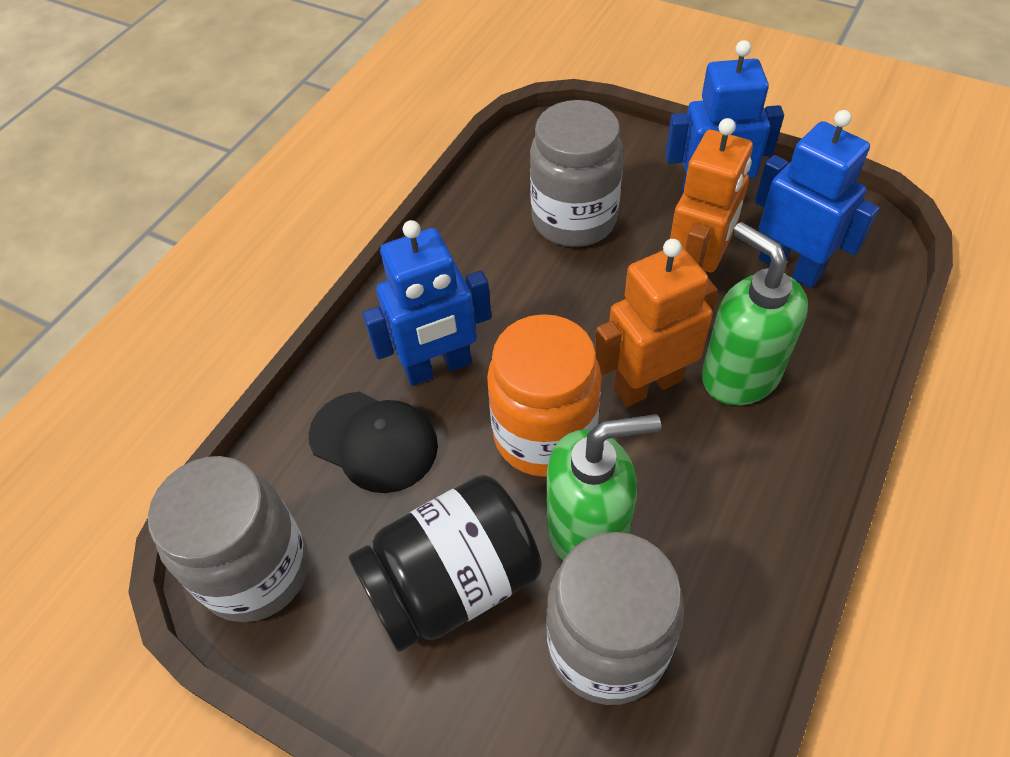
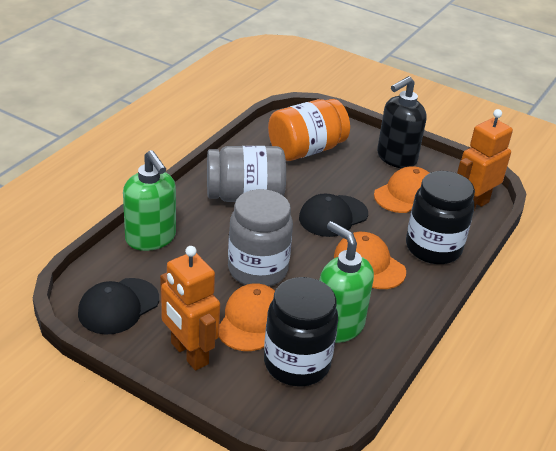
black cap: [309,392,438,493] = 1 -> [78,278,159,335] [299,193,368,237] = 2
black jar: [349,475,542,652] = 1 -> [264,277,338,386] [406,171,475,264] = 2
black soap dispenser: none = 0 -> [377,76,427,168] = 1
blue robot: [362,220,492,386] [665,40,784,196] [755,110,879,288] = 3 -> none = 0
grey jar: [148,456,309,622] [530,100,624,247] [546,532,684,705] = 3 -> [207,146,286,202] [228,189,293,286] = 2
orange cap: none = 0 -> [219,283,275,351] [334,232,406,289] [374,166,429,213] = 3

